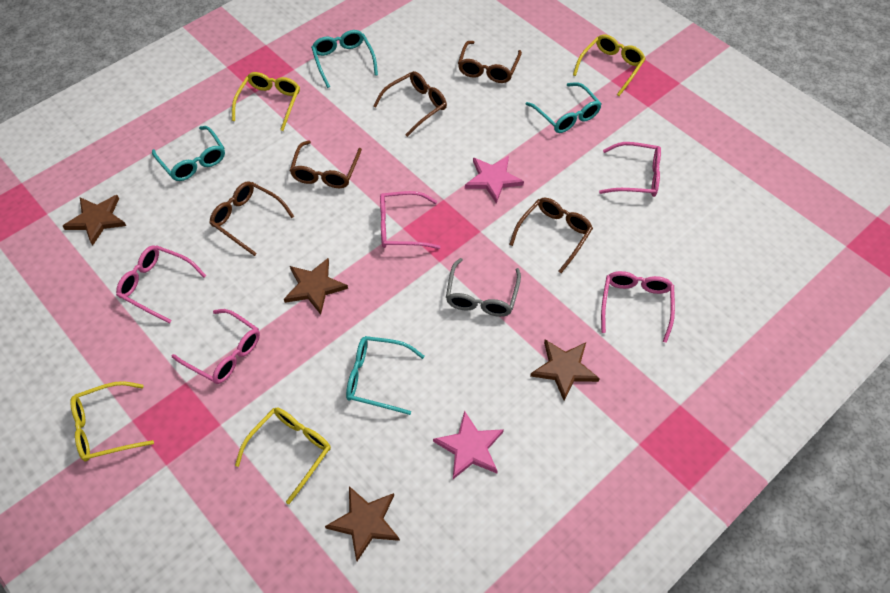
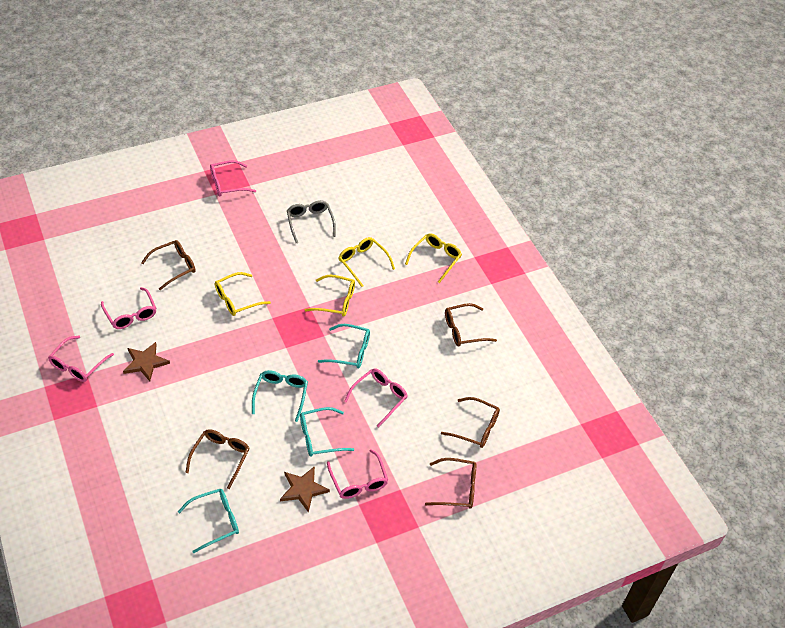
brown star: [63,195,126,246] [284,258,348,315] [325,486,400,561] [530,339,600,401] = 4 -> [123,342,170,381] [280,466,330,513] = 2
pink star: [433,410,504,479] [465,156,524,204] = 2 -> none = 0

